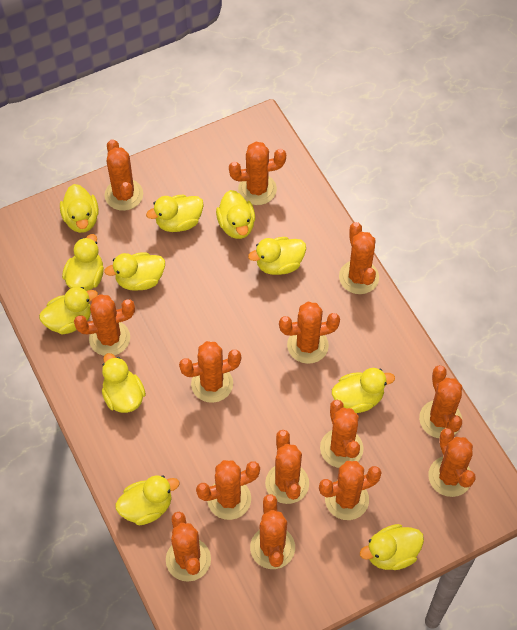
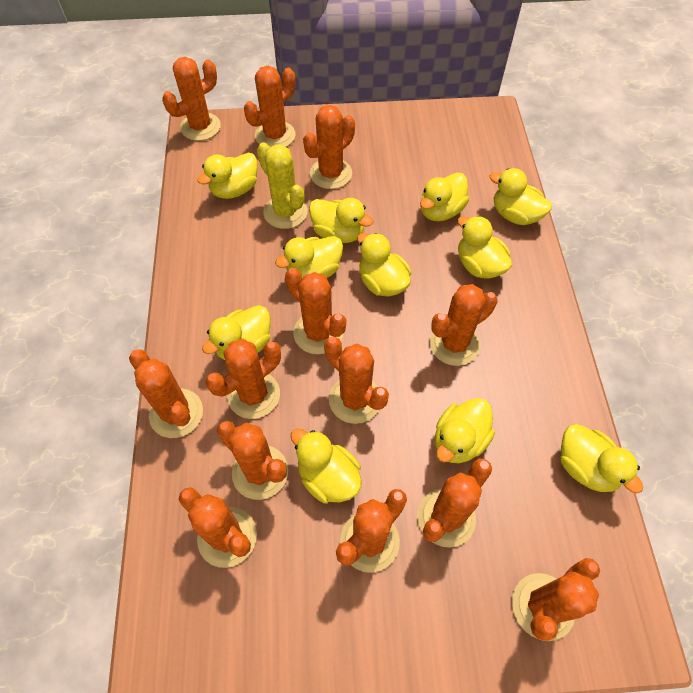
orange cactus: [74,294,135,356] [105,139,143,211] [166,512,211,582] [179,341,241,403] [196,460,260,520] [229,142,286,205] [250,494,295,569] [265,430,309,504] [279,302,340,364] [319,461,382,520] [320,400,363,468] [339,222,379,294] [419,365,462,438] [428,428,476,497] = 14 -> [129,349,203,438] [162,57,221,141] [179,487,257,568] [205,339,281,419] [217,421,288,500] [244,66,296,147] [285,268,346,354] [303,105,355,189] [324,337,389,424] [336,489,407,573] [417,459,492,548] [430,284,498,366] [512,558,600,641] = 13
yellow cactus: none = 0 -> [257,142,308,229] = 1

